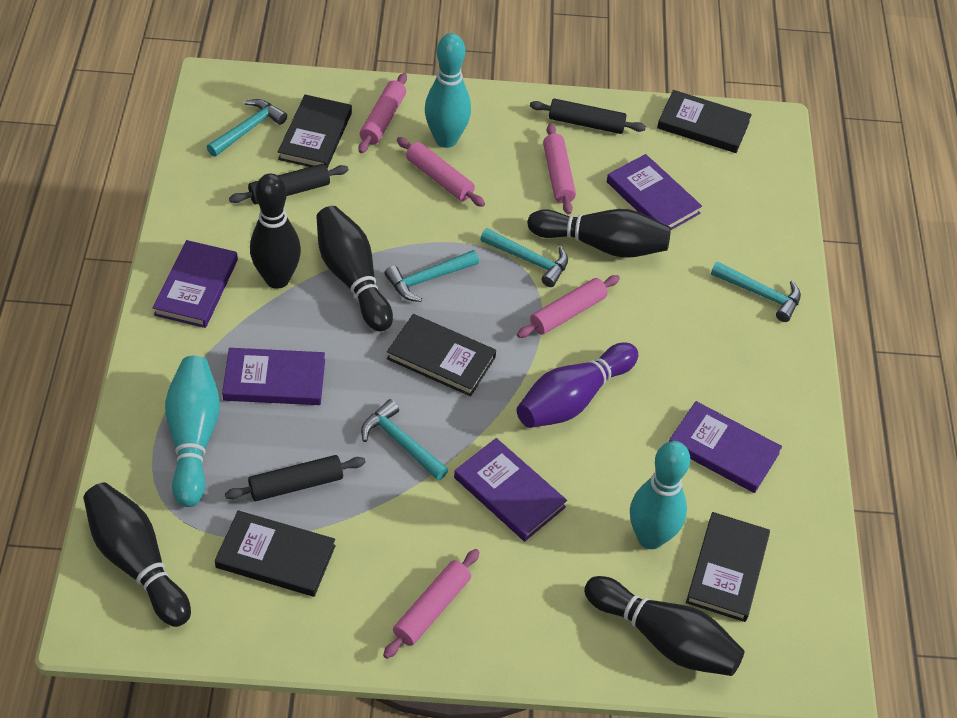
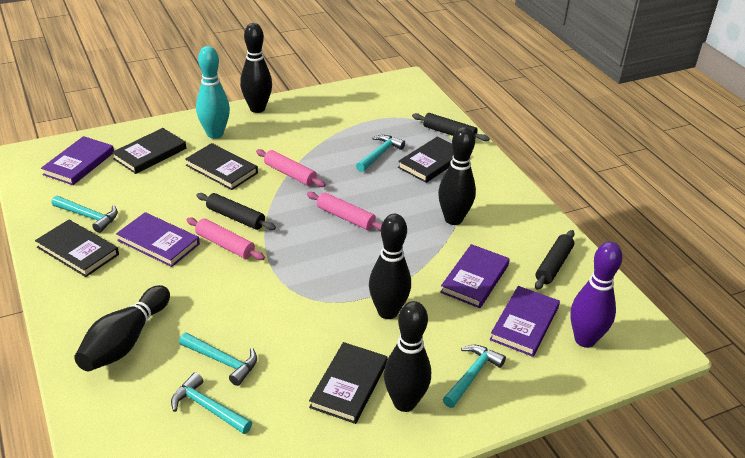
pink rolling pin: [358,73,407,153] [383,549,480,659] [397,137,485,207] [517,275,620,338] [543,124,576,215] = 5 -> [186,217,265,260] [256,149,326,187] [307,192,382,231] = 3
purple book: [153,240,238,328] [222,348,325,405] [454,438,567,541] [607,154,702,230] [669,401,782,493] = 5 -> [41,136,114,185] [116,212,200,267] [440,244,510,308] [490,286,560,357] = 4
turquoise bowling pin: [165,356,220,507] [425,33,471,148] [630,441,690,549] = 3 -> [196,46,230,139] = 1

